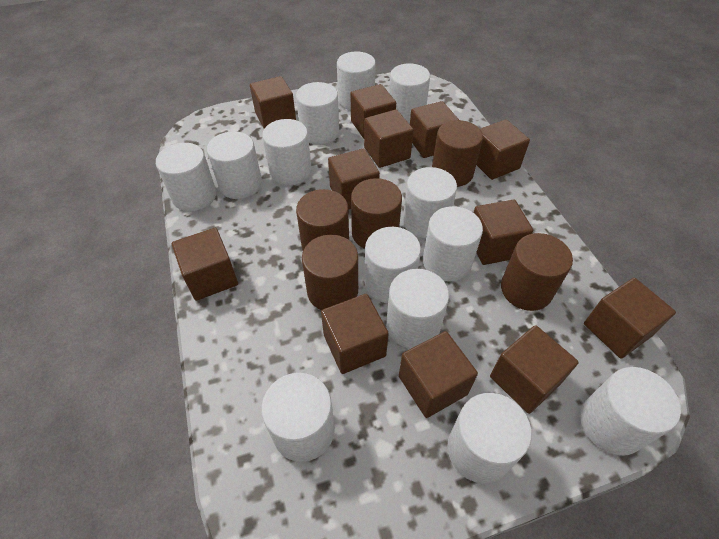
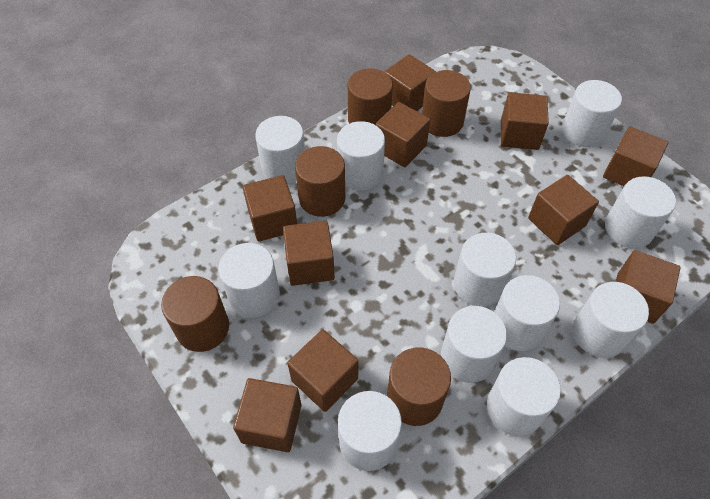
brown cube: [172,228,238,301] [250,76,296,129] [321,294,389,374] [328,148,380,210] [350,84,396,139] [364,109,414,168] [399,331,478,418] [410,101,459,158] [474,199,533,265] [476,119,530,180] [490,325,579,414] [584,278,676,359] = 12 -> [233,378,302,452] [243,175,297,242] [283,221,335,286] [287,329,359,412] [375,102,430,167] [384,54,436,111] [501,92,549,150] [528,175,599,245] [603,126,668,186] [615,250,681,324] = 10
white cylinder: [156,143,216,212] [207,131,262,199] [261,373,335,462] [262,119,312,185] [296,82,339,145] [337,52,376,110] [365,227,421,303] [386,269,449,349] [389,63,430,124] [403,167,457,238] [423,206,483,282] [447,393,532,483] [580,367,681,456] = 13 -> [218,243,280,318] [255,116,305,185] [337,121,385,191] [338,391,402,471] [441,306,507,383] [454,233,516,307] [487,357,561,436] [495,275,560,351] [562,80,622,147] [573,282,649,358] [605,176,676,248] = 11

